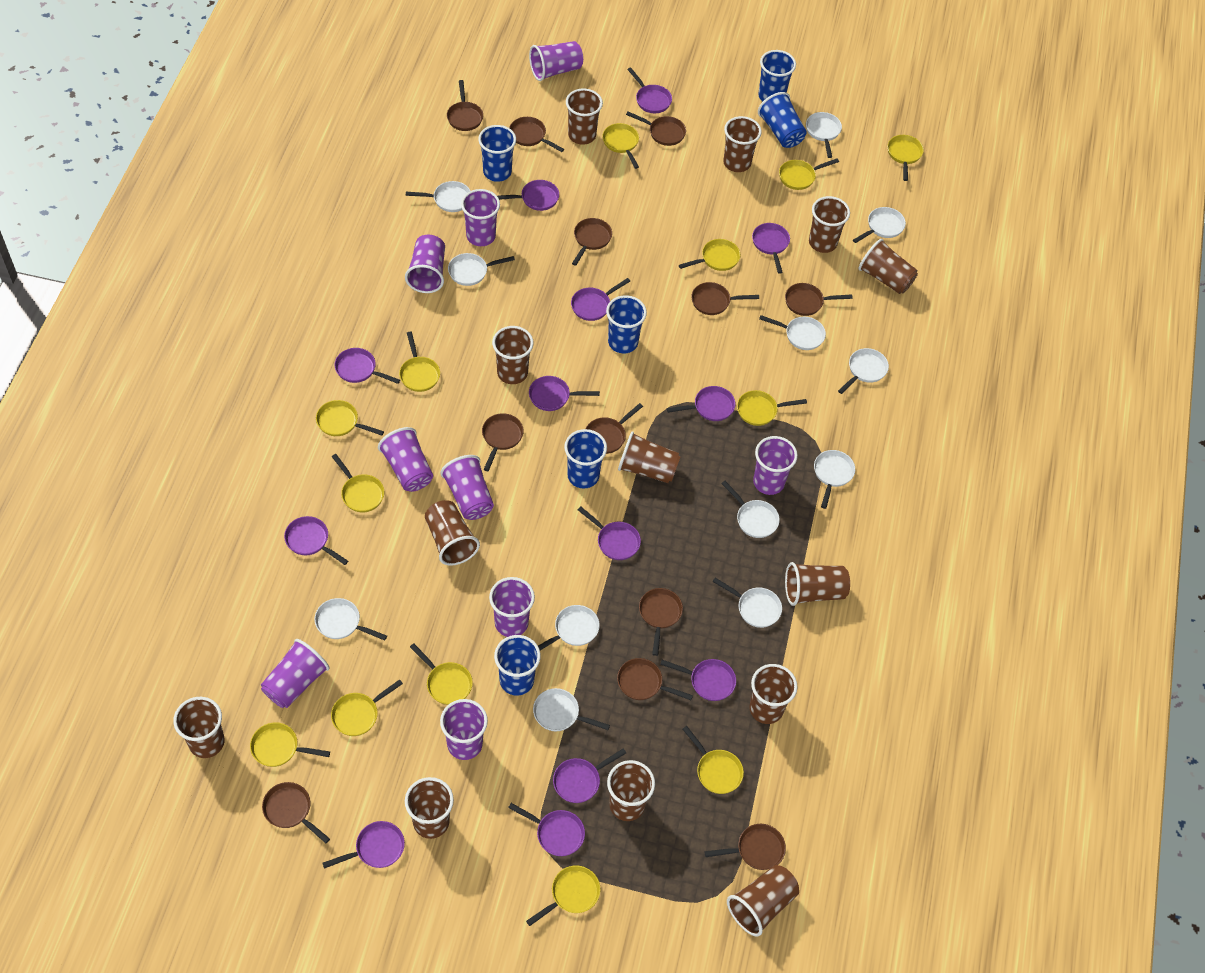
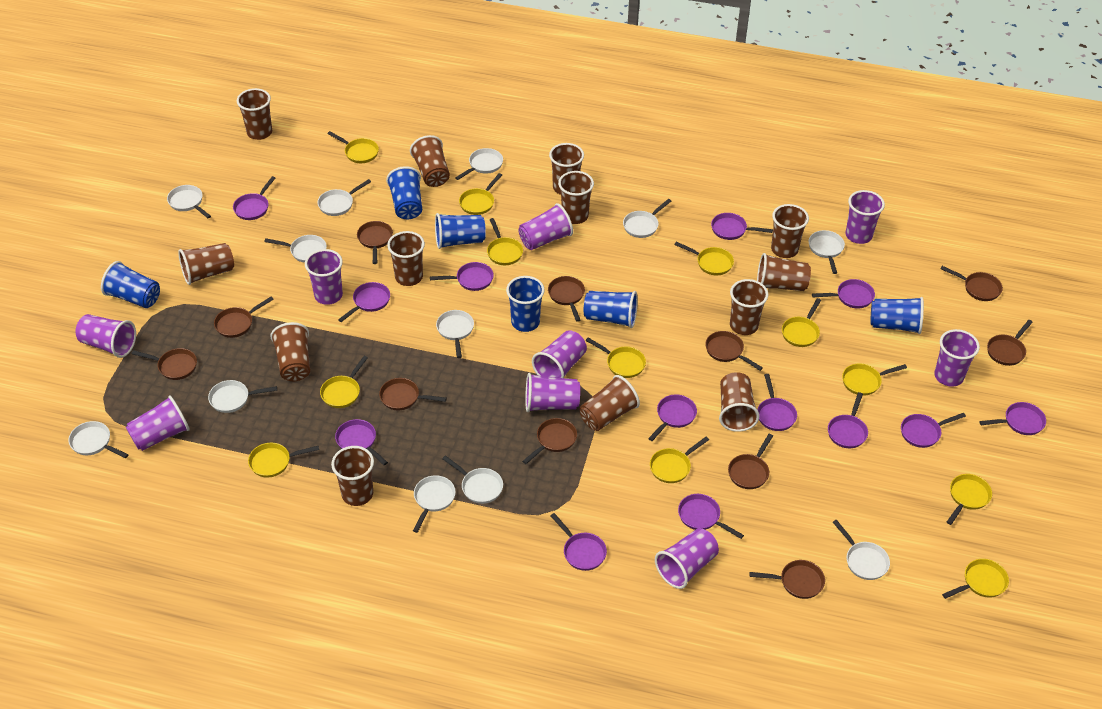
brown pan: [262,782,330,843] [447,80,483,131] [482,413,524,471] [509,117,564,152] [572,218,612,266] [586,403,643,454] [617,658,693,700] [626,112,686,146] [639,588,683,656] [691,282,759,315] [705,824,786,870] [785,283,853,316] = 12 -> [131,348,197,380] [214,297,274,338] [357,221,393,264] [379,378,447,410] [522,418,577,464] [548,276,585,322] [705,331,763,371] [728,434,773,489] [749,560,825,599] [941,266,1003,301] [987,320,1033,366] = 11
yellow pan: [250,722,330,767] [316,400,384,436] [331,679,403,736] [332,454,384,512] [399,331,440,392] [410,643,473,705] [526,865,601,926] [602,123,639,169] [679,239,740,271] [683,726,744,794] [737,390,807,426] [779,158,839,190] [887,135,924,181] = 13 -> [248,443,319,478] [320,356,368,408] [327,131,379,163] [459,173,502,215] [487,218,523,265] [586,338,646,378] [650,437,709,483] [674,242,734,275] [782,298,821,347] [842,363,907,396] [942,559,1009,599] [947,474,992,525] = 12

